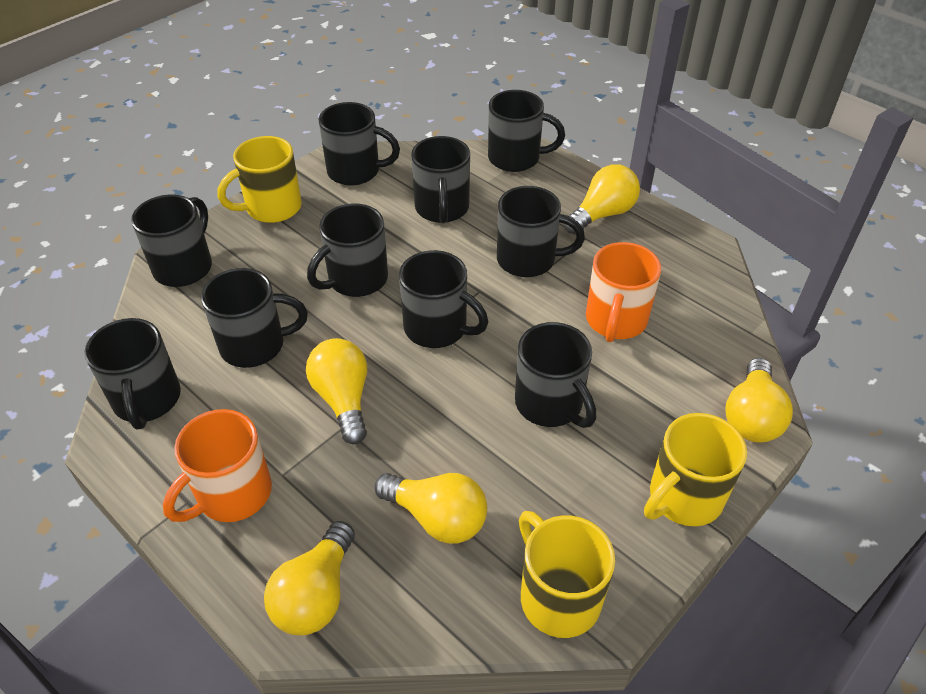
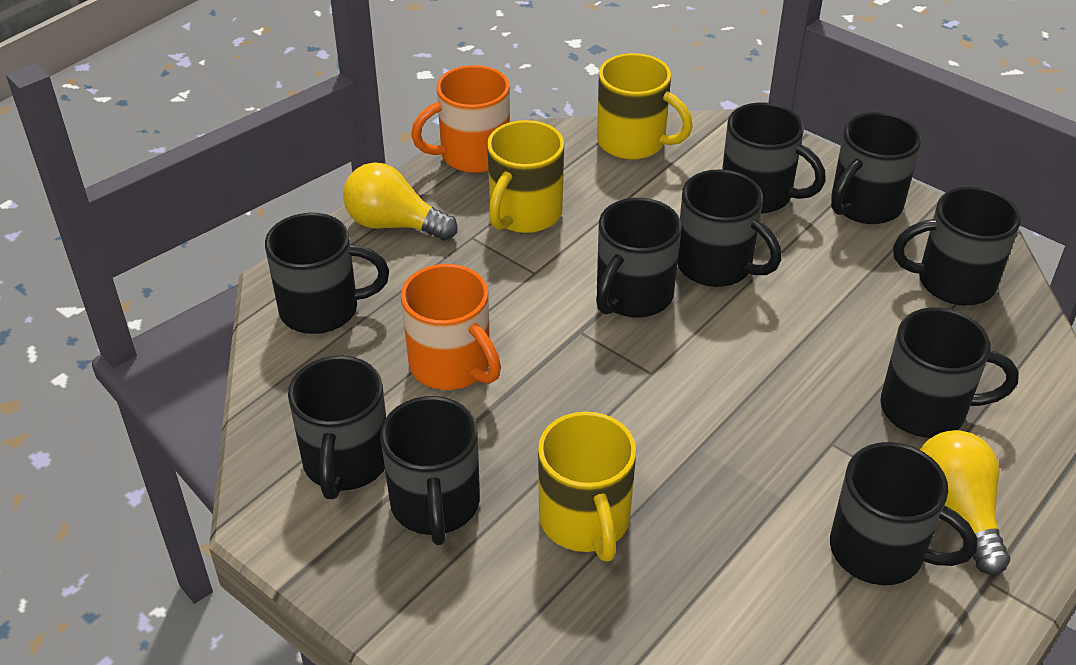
yellow light bulb: [264,521,355,635] [306,338,367,444] [375,473,487,544] [564,164,640,235] [726,358,793,443] = 5 -> [343,162,458,241] [920,430,1010,575] = 2

